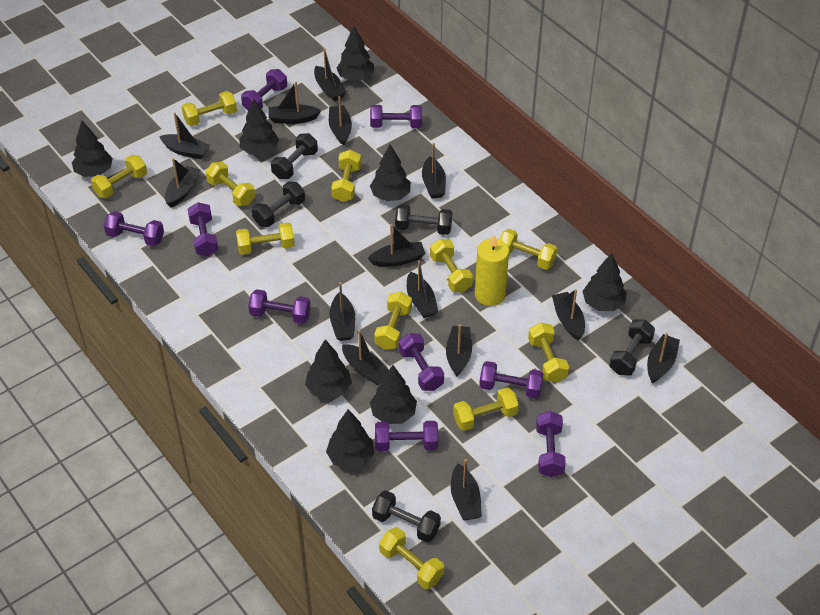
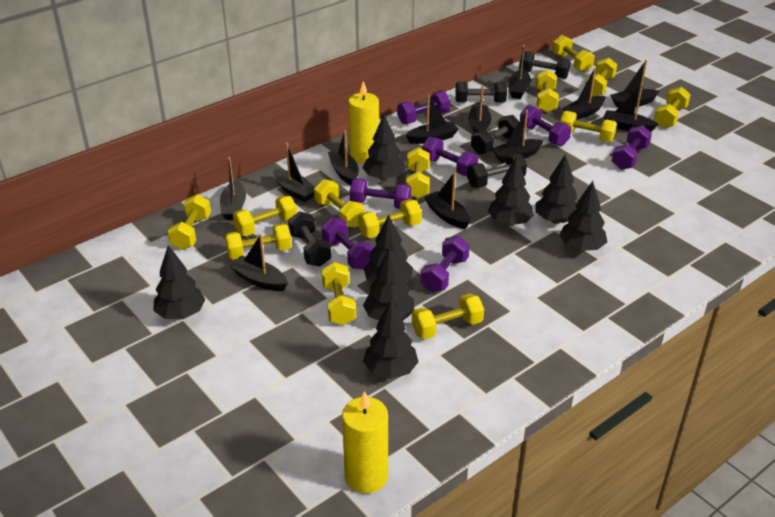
black boat: [159,112,210,159] [165,158,200,208] [268,82,321,124] [314,48,347,101] [329,96,352,146] [329,282,355,341] [342,330,389,385] [368,224,425,267] [407,260,439,318] [422,143,446,198] [446,324,472,376] [451,459,482,521] [552,289,585,340] [647,333,680,383] = 14 -> [220,157,246,220] [229,234,288,291] [273,143,315,202] [328,130,358,185] [405,95,459,144] [424,172,470,229] [468,85,491,133] [492,110,544,163] [509,45,531,99] [563,68,606,120] [603,84,658,132] [610,60,659,108] = 12
purple dumbbell: [104,211,164,246] [188,202,218,257] [241,69,287,111] [248,289,311,324] [370,105,422,128] [375,421,438,451] [399,333,444,391] [479,361,543,399] [536,411,566,477] = 9 -> [322,217,374,270] [350,178,411,209] [397,91,450,124] [421,236,470,292] [422,137,478,176] [520,105,571,146] [612,125,652,170] = 7
yellow candle: [475,235,509,306] = 1 -> [342,391,388,494] [348,81,379,164] = 2
yellow dumbbell: [91,155,147,199] [182,91,237,126] [206,162,255,206] [236,222,295,255] [331,150,361,202] [374,292,412,350] [379,527,444,589] [430,239,473,293] [453,387,519,431] [500,229,557,270] [528,322,569,383] = 11 -> [167,194,211,250] [225,223,292,260] [233,196,297,236] [314,179,364,228] [321,262,356,325] [358,199,422,238] [406,147,430,199] [412,293,484,339] [535,70,559,113] [552,35,595,72] [560,111,617,142] [585,57,617,96] [654,87,691,128] = 13

